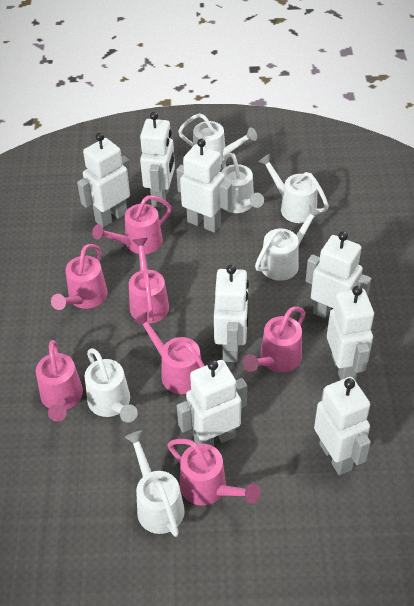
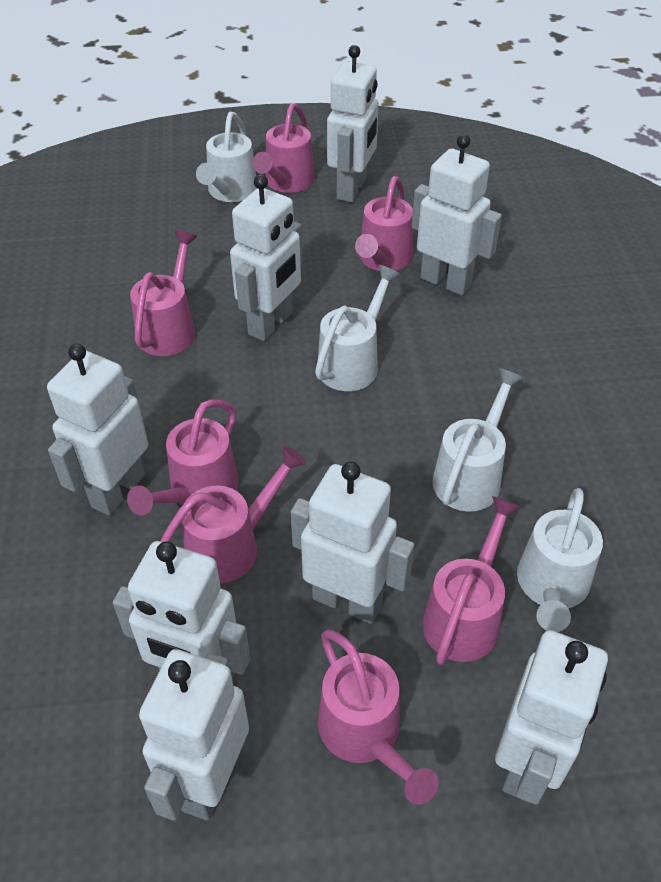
white watering can: [85,348,138,423] [124,430,185,537] [178,113,257,164] [221,153,264,213] [255,205,321,281] [258,154,329,223] = 6 -> [196,112,257,202] [315,265,401,391] [432,368,524,512] [517,488,603,632] = 4

